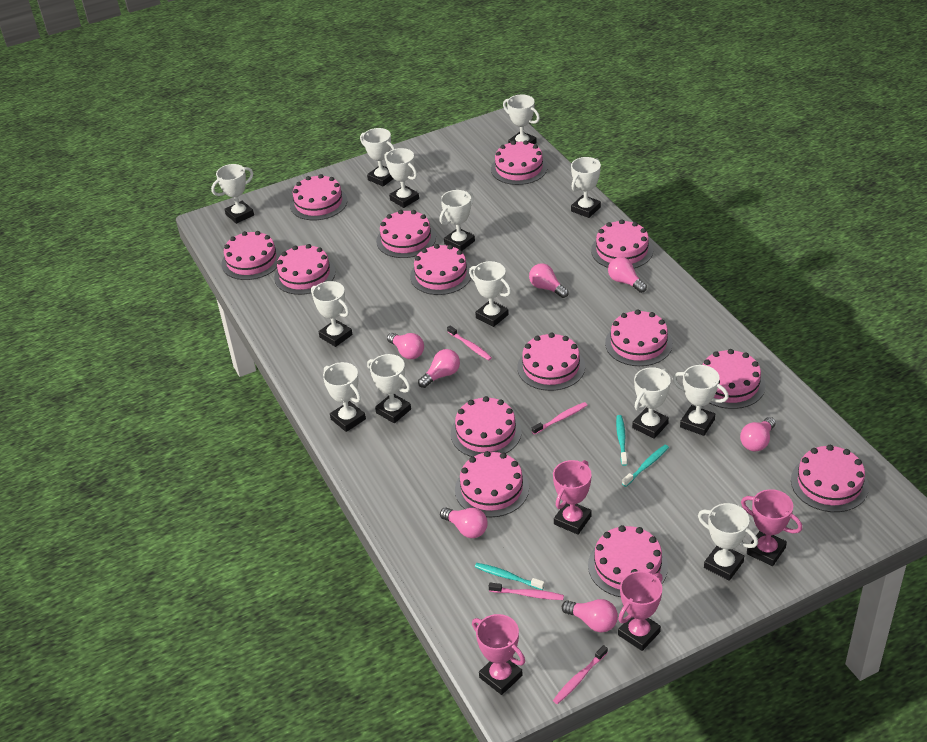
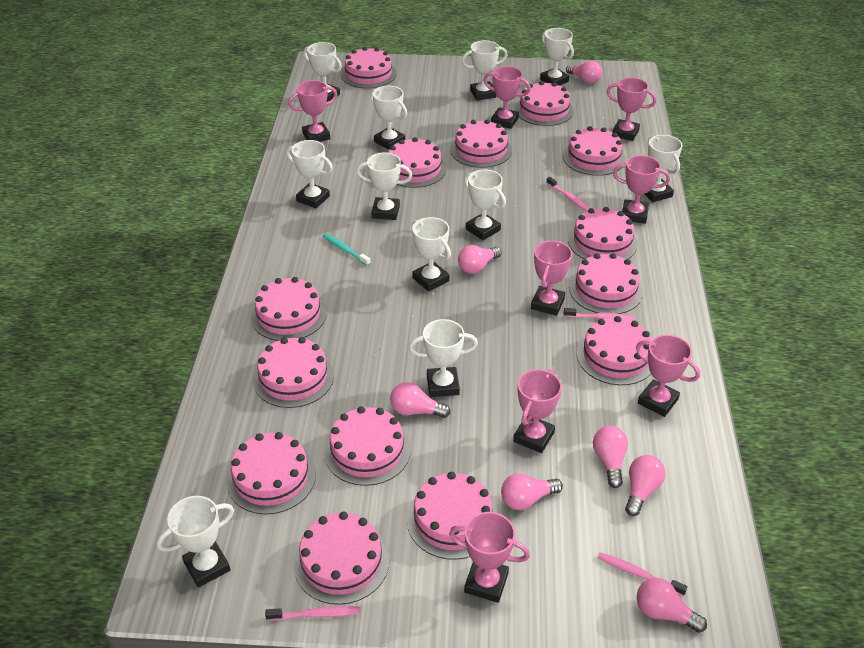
pink trophy: [472,614,525,695] [553,460,592,535] [618,571,663,651] [741,489,802,566] = 4 -> [288,80,337,142] [449,512,530,603] [483,66,531,129] [513,369,562,453] [531,241,572,316] [607,78,656,141] [613,155,670,224] [636,335,700,417] = 8
turquoise toothbrush: [475,563,545,590] [616,415,627,466] [622,445,669,487] = 3 -> [323,234,371,266] = 1
white trophy: [211,164,254,224] [311,281,353,347] [323,362,366,432] [360,128,395,186] [367,354,411,423] [385,148,419,208] [439,190,475,251] [469,261,511,327] [503,94,540,145] [571,157,601,218] [632,367,671,439] [673,365,729,436] [698,503,758,581] = 13 -> [157,496,234,588] [286,140,333,208] [304,42,342,102] [357,152,412,220] [370,86,407,150] [409,319,478,397] [411,217,451,292] [462,40,508,100] [464,169,506,240] [540,28,574,85] [644,135,682,202] = 11

